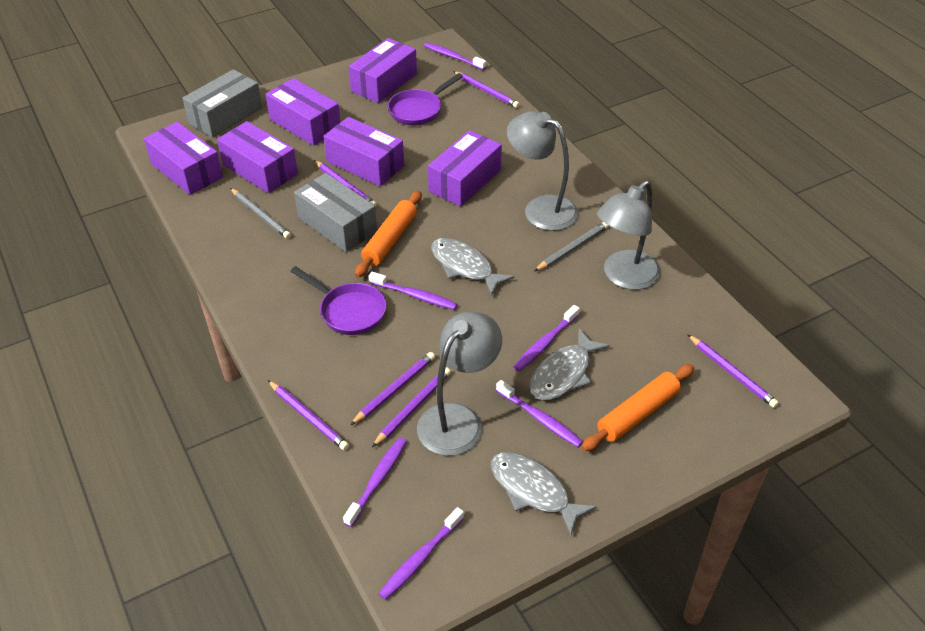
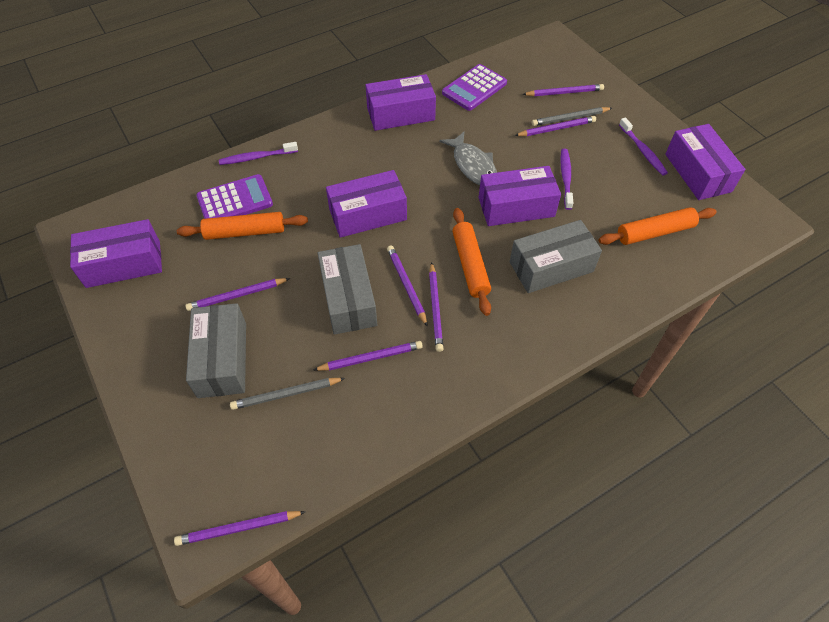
grey box: [182,69,262,138] [294,173,377,252] = 2 -> [186,303,246,398] [318,244,377,335] [510,220,602,293] = 3
grey fish: [431,238,515,296] [491,452,597,536] [530,328,610,400] = 3 -> [439,131,497,186] = 1
grey lamp: [417,312,502,456] [507,111,578,231] [597,181,661,290] = 3 -> none = 0
orange rolling pin: [355,191,422,278] [581,364,694,451] = 2 -> [177,212,308,240] [453,208,491,316] [598,207,717,245] = 3
purple box: [144,122,223,195] [217,121,298,193] [265,78,340,146] [324,117,404,186] [348,38,417,103] [428,130,502,206] = 6 -> [70,219,162,288] [326,170,407,238] [366,74,436,131] [479,166,561,226] [665,124,745,200] = 5
purple calculator: none = 0 -> [196,174,273,219] [442,64,507,111] = 2
purple pan: [290,266,386,335] [388,73,463,125] = 2 -> none = 0
purple pencil: [268,380,349,451] [314,160,377,207] [351,352,435,425] [372,367,451,447] [453,71,520,108] [687,334,779,408] = 6 -> [174,511,305,546] [185,278,290,311] [313,341,423,371] [387,245,428,327] [429,262,444,352] [514,116,596,136] [522,84,604,96] = 7
purple toothbrush: [343,437,407,527] [369,272,458,310] [379,507,464,600] [424,43,486,70] [496,380,583,448] [514,305,580,371] = 6 -> [219,142,298,165] [561,149,573,210] [619,118,668,176] = 3

